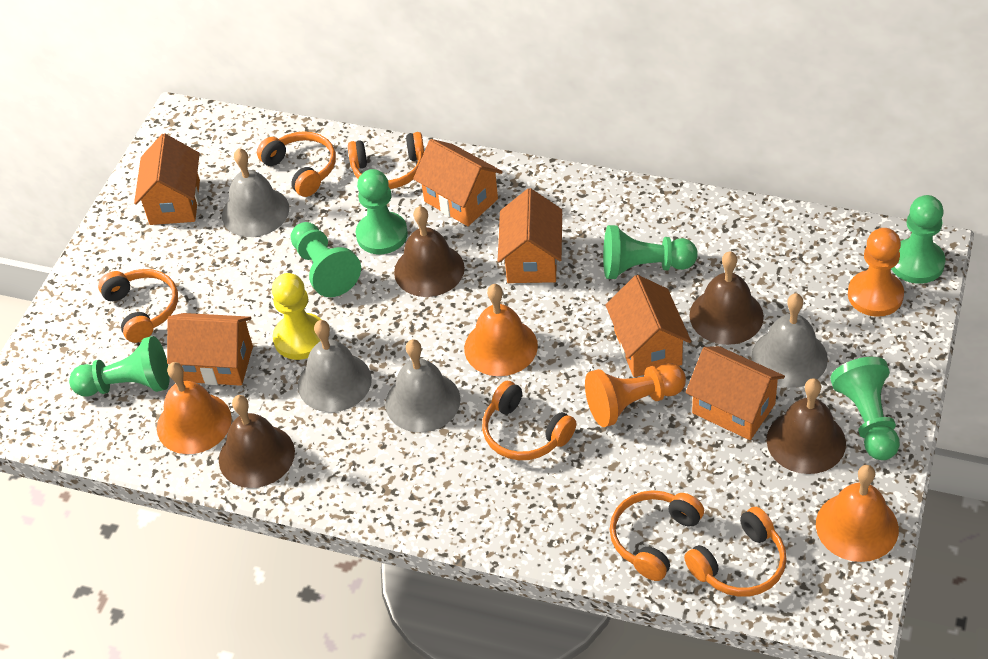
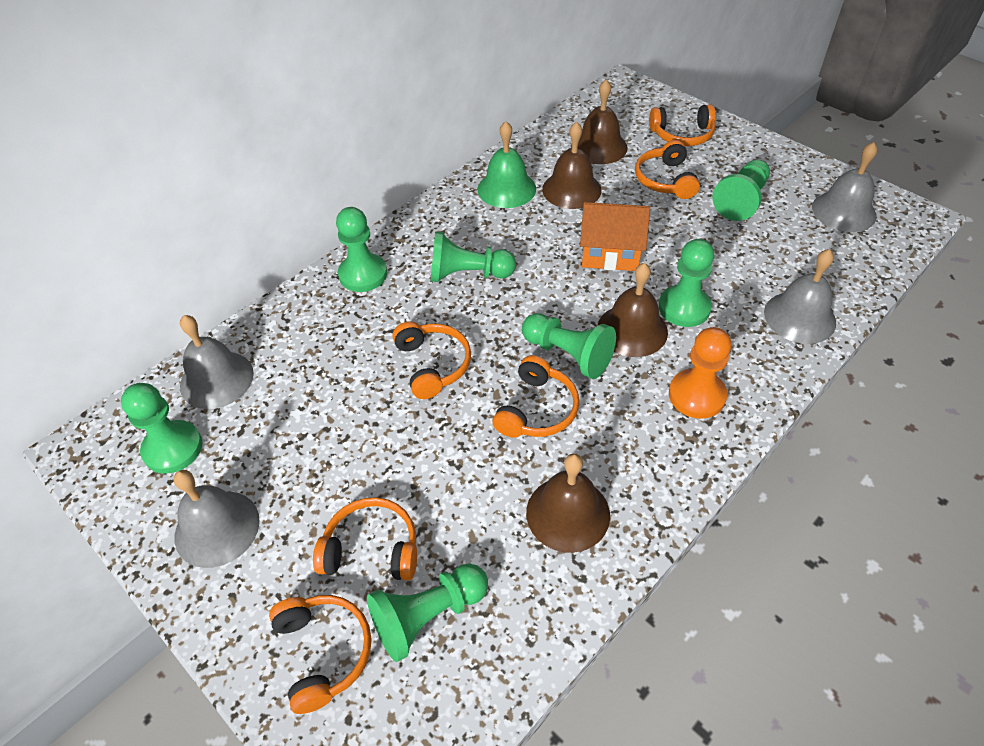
green bell: none = 0 -> [478,121,536,208] = 1
green pawn: [69,336,170,397] [291,222,361,297] [356,169,408,254] [603,225,698,279] [830,357,900,460] [891,195,946,284] = 6 -> [121,383,202,474] [336,207,387,292] [367,563,488,662] [431,231,516,282] [522,313,616,379] [659,239,714,327] [712,159,770,221] = 7
orange bell: [157,362,232,454] [464,284,538,376] [816,465,899,562] = 3 -> none = 0
orange house: [134,133,200,225] [167,313,253,386] [413,139,503,226] [498,188,562,283] [606,275,691,377] [686,346,785,440] = 6 -> [580,202,650,271] = 1
orange pawn: [585,363,686,427] [848,228,904,317] = 2 -> [669,327,732,419] = 1
yellow pawn: [272,273,322,360] = 1 -> none = 0

